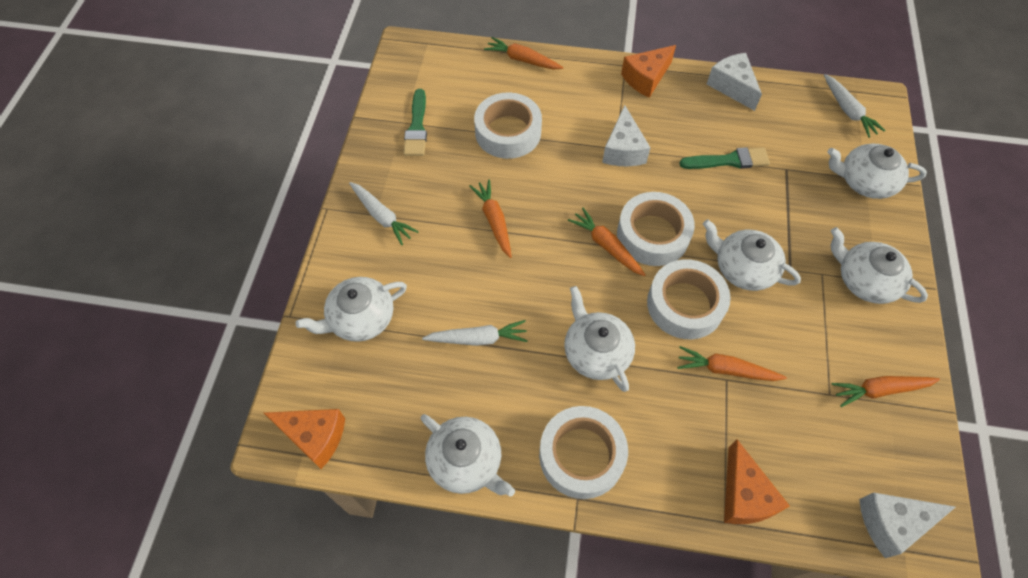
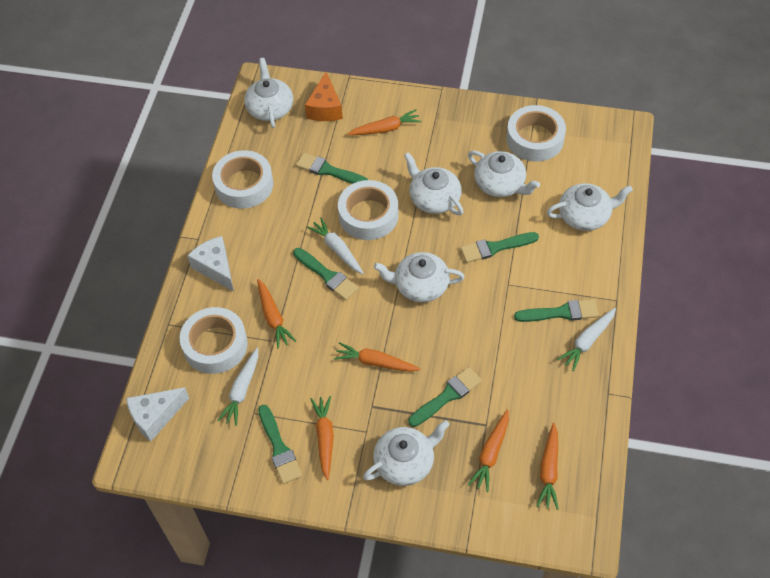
green brush: [404,89,427,156] [679,147,770,169] = 2 -> [258,404,302,484] [293,248,359,300] [296,153,368,184] [408,367,482,427] [460,232,539,263] [514,299,599,322] = 6
orange carrot: [469,180,512,258] [484,37,563,70] [568,208,646,276] [677,346,787,381] [832,376,940,407] = 5 -> [257,279,296,348] [310,396,334,480] [334,342,420,372] [347,109,422,135] [468,410,509,492] [536,423,559,510] = 6
orange cheese: [264,409,345,469] [621,45,676,98] [724,440,790,524] = 3 -> [305,72,343,121] = 1
white cheese: [602,105,650,166] [707,53,762,111] [859,493,955,558] = 3 -> [126,387,189,442] [187,236,234,292] = 2

